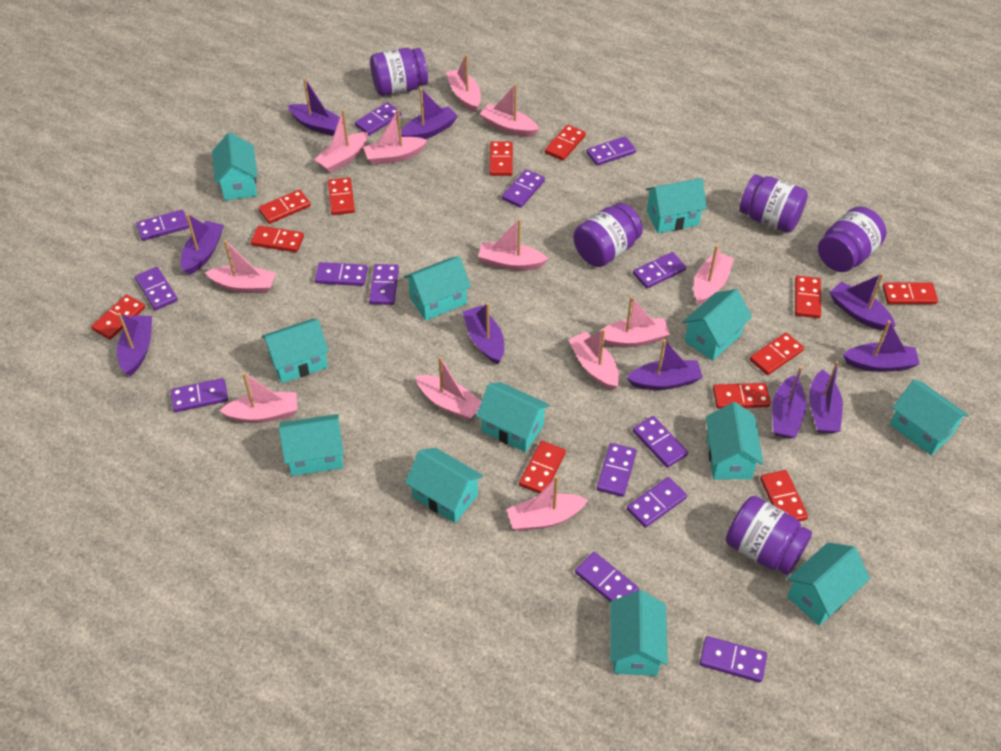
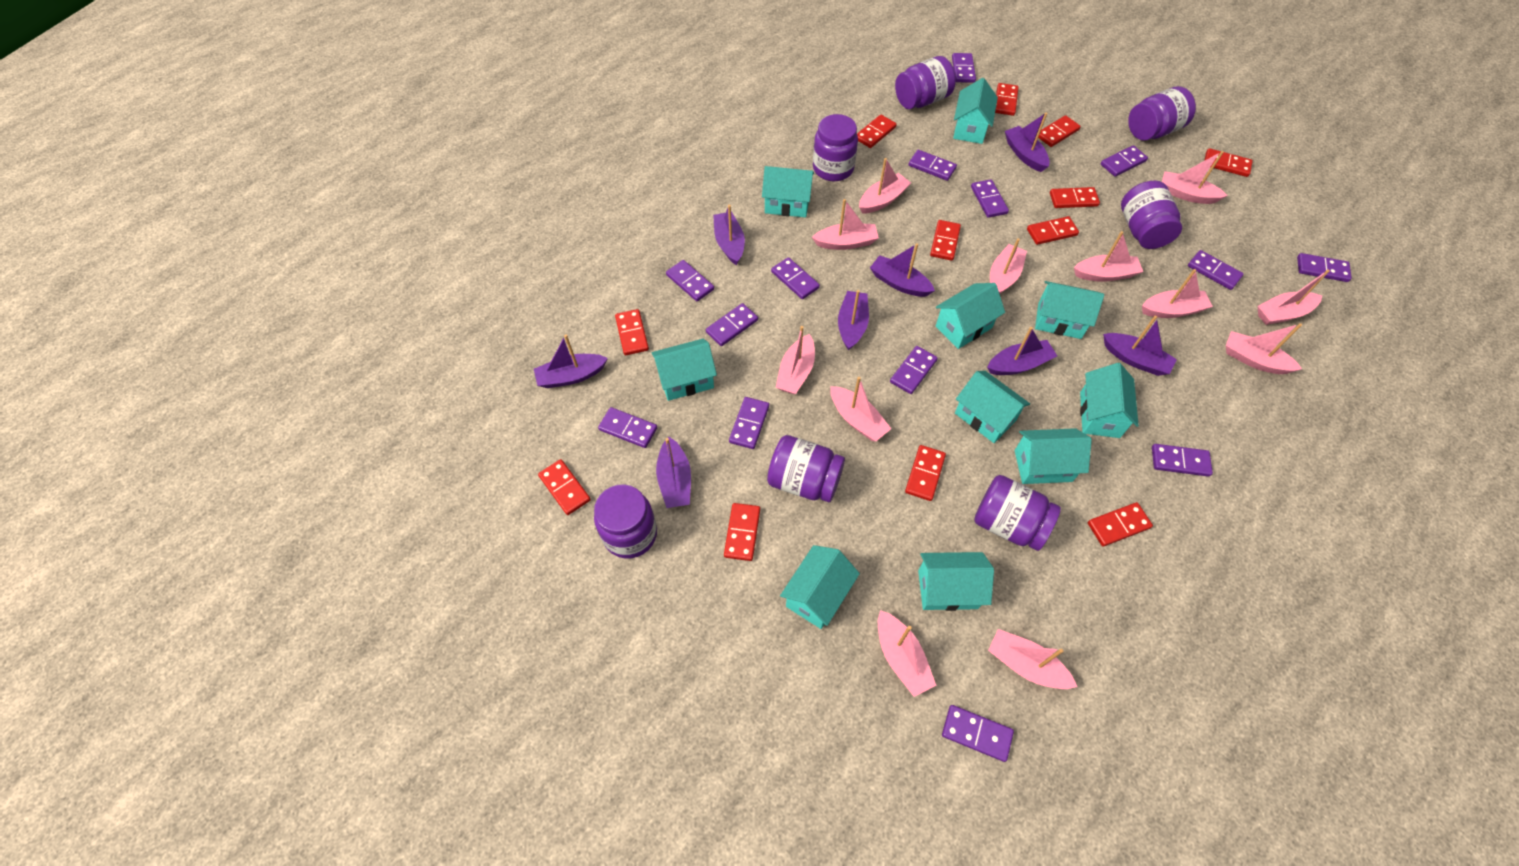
purple boat: [117,313,152,376] [181,214,224,275] [288,77,340,136] [401,88,458,139] [463,303,504,364] [627,339,703,390] [772,366,806,439] [809,361,843,434] [829,273,896,331] [843,320,919,372] = 10 -> [534,335,608,388] [656,437,691,508] [713,205,745,265] [838,290,869,351] [870,243,935,297] [987,327,1057,375] [1005,112,1050,172] [1103,316,1177,376] = 8
purple jar: [370,48,428,96] [574,203,643,267] [726,496,812,575] [739,174,808,233] [818,206,886,272] = 5 -> [594,484,657,559] [767,435,845,502] [813,114,858,181] [895,56,956,109] [974,475,1061,551] [1121,181,1182,249] [1128,86,1196,141] = 7
turquoise house: [212,133,258,201] [262,319,329,383] [279,414,344,476] [404,257,471,321] [405,447,483,523] [476,382,550,452] [610,590,668,676] [646,178,707,233] [683,289,752,361] [706,402,764,479] [787,542,870,626] [890,380,969,455] = 12 -> [651,339,717,401] [762,166,814,218] [780,545,860,629] [918,552,994,611] [936,283,1005,349] [953,78,998,144] [955,371,1030,443] [1015,428,1092,484] [1035,281,1104,339] [1080,363,1139,438] = 10

